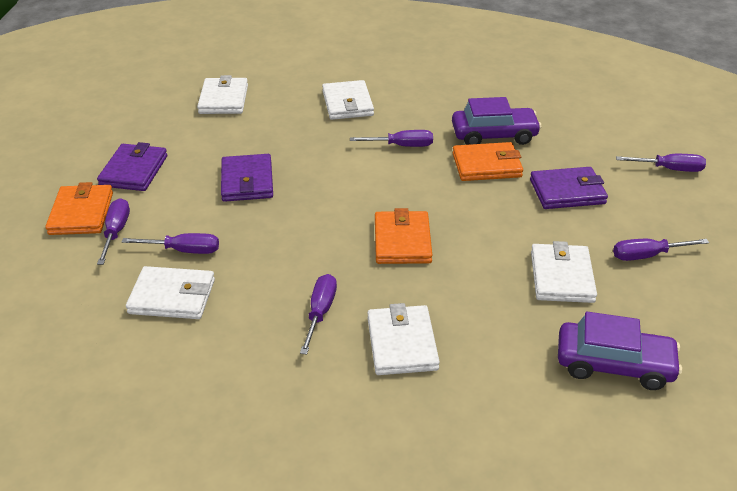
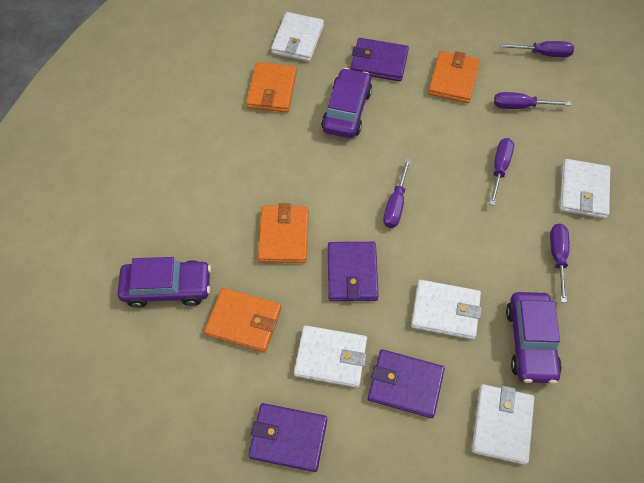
orange wallet: [45,182,113,235] [375,208,432,264] [453,142,523,181] = 3 -> [204,288,281,352] [246,62,297,113] [258,203,309,263] [428,51,480,103] = 4
purple car: [452,97,542,145] [558,312,682,390] = 2 -> [118,257,211,308] [321,68,372,138] [506,292,562,384] = 3
purple screwdriver: [97,198,130,265] [121,233,219,254] [300,274,337,355] [350,130,433,147] [613,239,709,261] [616,154,706,172] = 6 -> [383,159,411,228] [489,138,514,205] [494,92,571,109] [500,41,574,57] [550,224,570,303] = 5
purple wallet: [97,142,167,191] [221,154,273,202] [530,167,608,209] = 3 -> [248,403,327,472] [328,242,379,301] [350,38,409,81] [368,349,445,418] = 4

